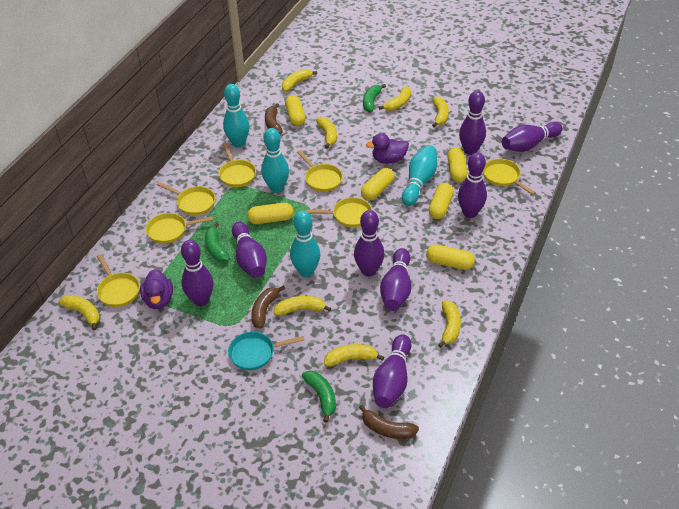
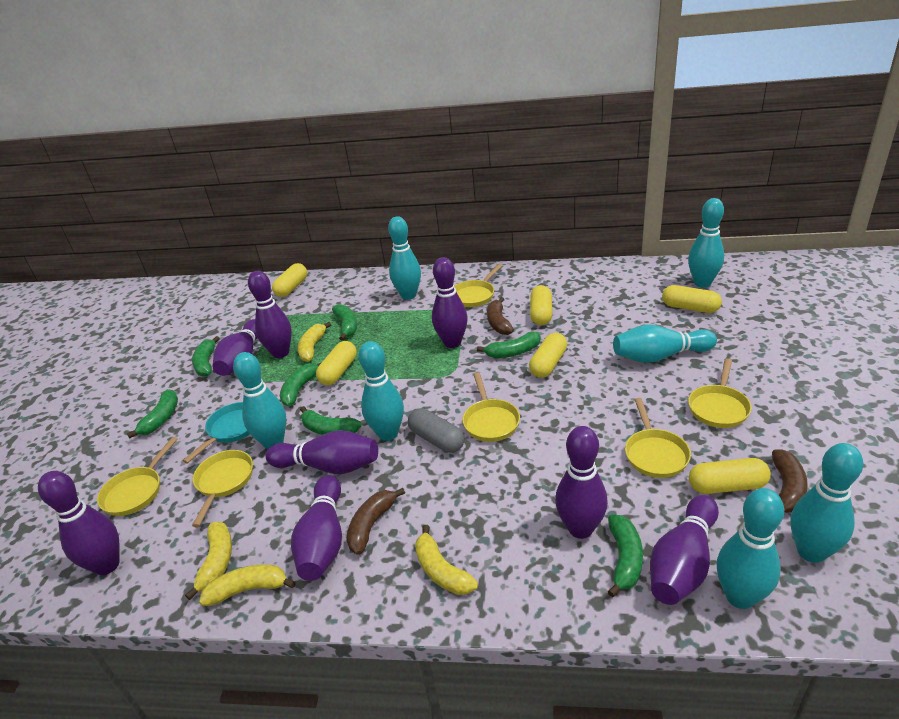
green banana: [205,222,230,262] [302,370,336,423] [363,84,386,112] = 3 -> [127,389,178,438] [192,336,220,377] [280,362,322,406] [300,406,362,435] [332,304,357,341] [477,332,541,358] [608,515,643,597] = 7
grey capsule: none = 0 -> [408,408,464,453] = 1
purple duck: [140,269,173,309] [366,133,409,164] = 2 -> none = 0
turquoise bowling pin: [223,84,250,147] [261,128,289,193] [290,211,321,277] [402,145,437,206] = 4 -> [233,352,287,449] [358,341,404,441] [388,216,421,300] [613,324,717,363] [688,198,724,287] [716,488,784,609] [790,443,863,563] = 7
yellow banana: [58,295,100,330] [273,296,331,316] [282,69,317,92] [316,117,337,149] [324,344,384,366] [379,86,411,111] [432,96,449,127] [438,301,461,348] = 8 -> [185,522,232,600] [199,564,296,606] [298,322,331,362] [415,525,478,595] = 4
yellow pan: [97,254,140,307] [146,213,213,244] [157,182,215,215] [219,143,256,187] [297,150,343,192] [305,197,372,227] [483,159,536,195] = 7 -> [97,437,178,516] [192,450,253,527] [454,264,502,307] [462,373,520,442] [625,398,691,478] [688,358,752,428] = 6

